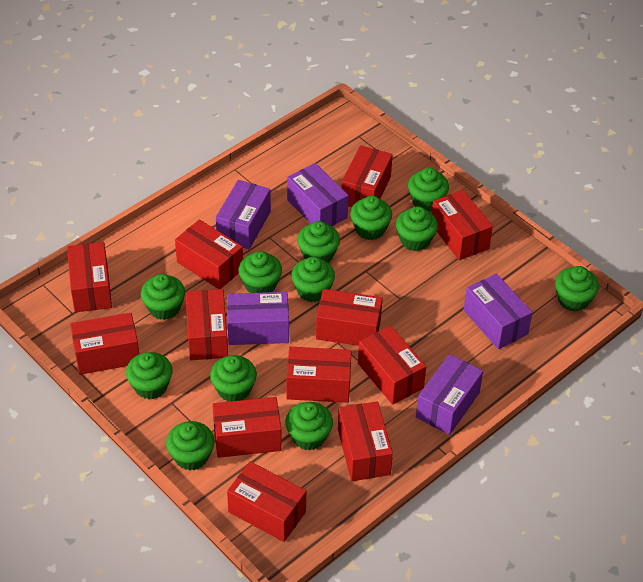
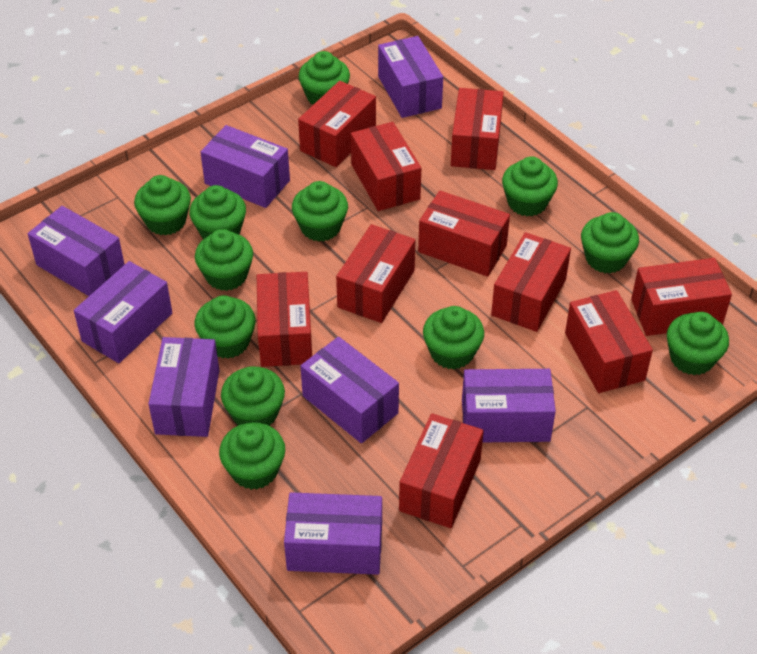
purple box: [216,180,271,249] [227,292,289,345] [287,163,349,226] [416,354,483,435] [463,274,533,349] = 5 -> [28,206,125,296] [74,261,172,363] [148,337,220,437] [200,125,290,208] [284,492,382,575] [300,337,399,443] [378,36,443,118] [462,369,556,442] = 8
red box: [67,242,112,312] [70,313,139,375] [175,219,243,289] [185,289,228,360] [212,397,282,458] [227,461,306,542] [286,347,352,403] [316,289,383,346] [338,401,393,481] [341,145,393,207] [358,326,426,405] [432,190,493,260] = 12 -> [257,272,312,367] [298,81,376,167] [336,224,415,323] [351,122,421,211] [399,413,484,528] [418,191,510,277] [451,88,504,170] [491,232,571,332] [565,290,653,393] [631,258,732,336] = 10

